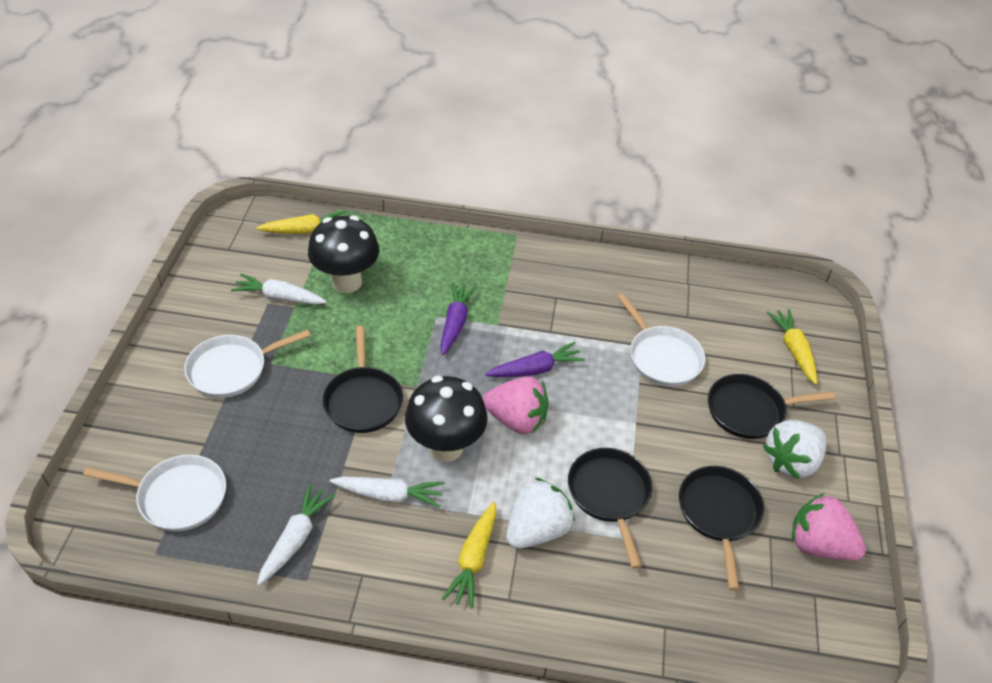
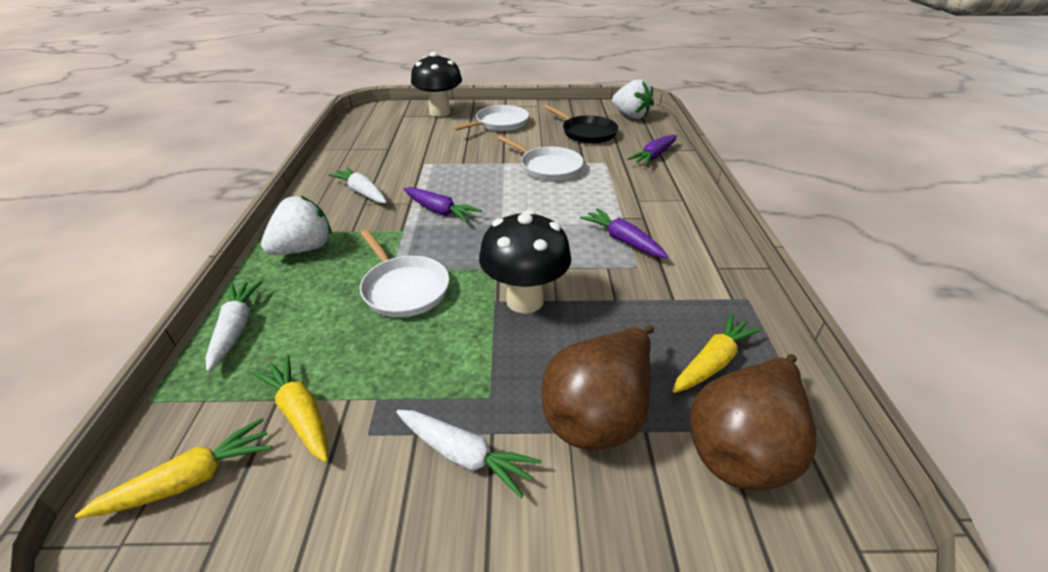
black pan: [323,326,403,433] [568,448,652,569] [679,466,764,591] [708,374,835,439] = 4 -> [544,104,619,144] = 1
brown pear: none = 0 -> [541,325,654,450] [690,354,817,490] = 2
pink strawberry: [483,377,549,434] [792,493,866,561] = 2 -> none = 0
purple carrot: [440,282,476,355] [485,342,585,377] = 2 -> [404,187,482,223] [580,208,668,258] [628,135,677,166] = 3

